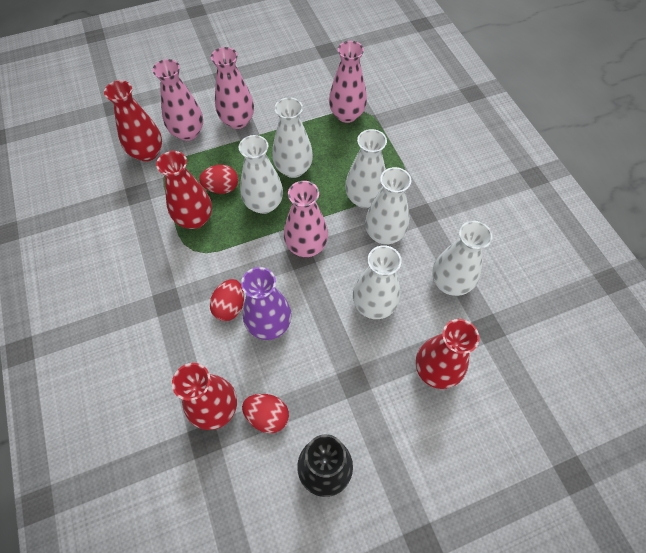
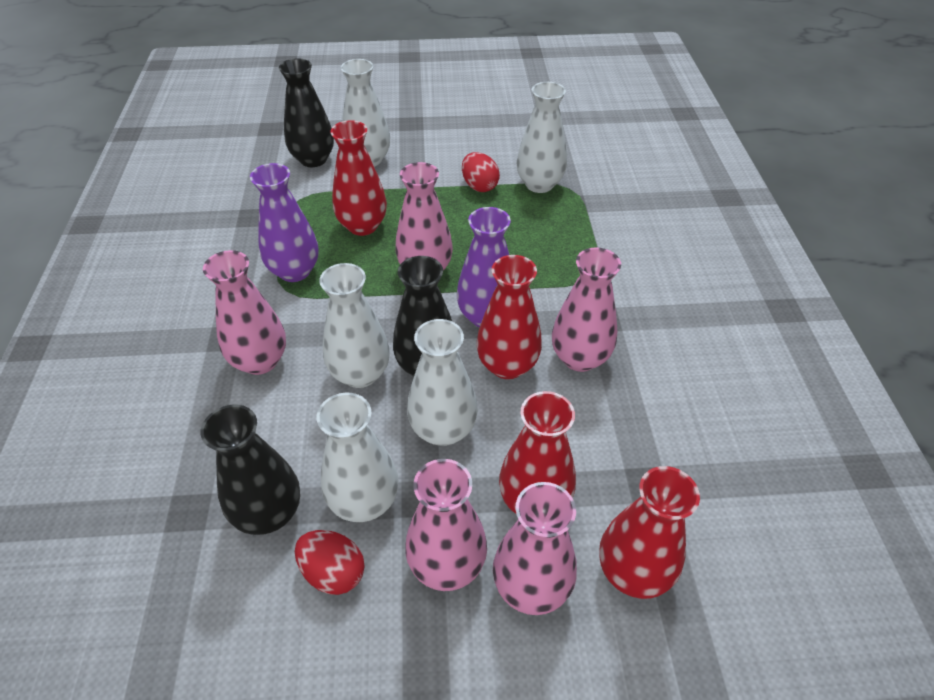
black vase: [297,434,353,497] = 1 -> [201,405,300,535] [279,59,334,167] [393,256,453,376] = 3
pink vase: [152,59,203,141] [211,47,254,129] [284,181,328,257] [329,41,367,123] = 4 -> [203,250,286,375] [395,162,453,270] [405,459,487,591] [493,482,577,615] [552,247,621,372] = 5
purple vase: [241,267,292,340] = 1 -> [250,163,318,282] [457,207,511,328] = 2
red egg: [199,165,238,194] [210,279,244,321] [242,394,289,433] = 3 -> [295,530,365,595] [462,152,500,192] = 2
white vase: [239,135,283,214] [272,97,313,178] [345,129,387,208] [353,245,402,319] [365,167,412,244] [432,221,493,296] = 6 -> [316,393,399,522] [319,263,390,388] [341,59,390,167] [407,319,478,446] [516,82,567,193] = 5

